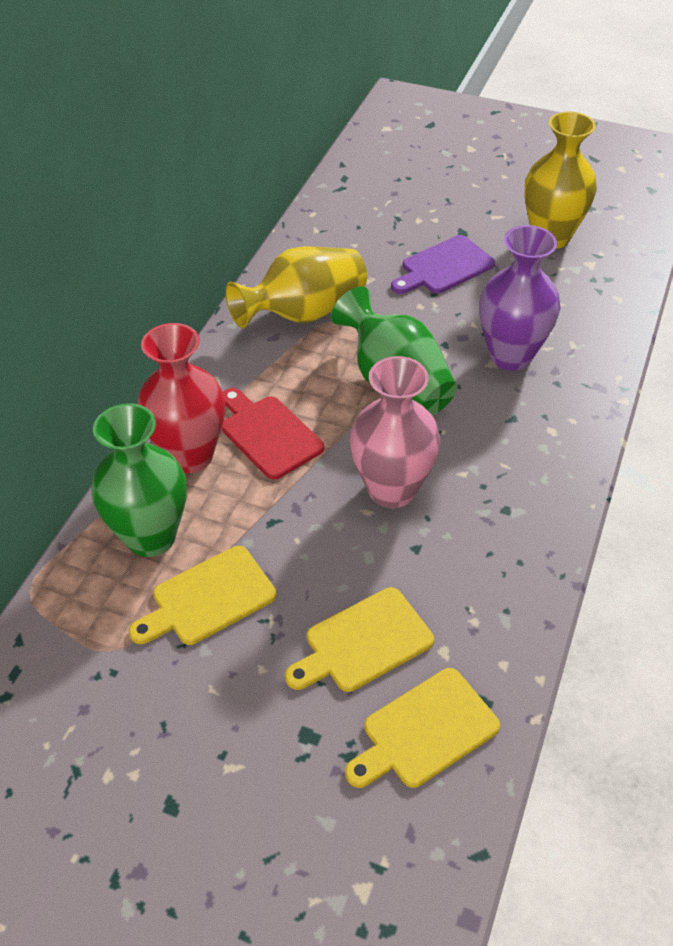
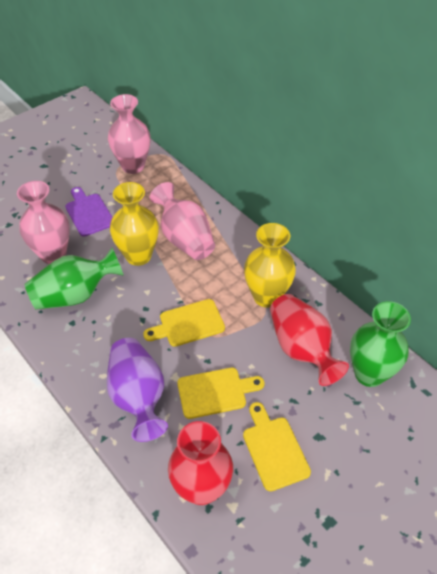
pink vase: [350,356,440,508] = 1 -> [17,181,70,264] [108,94,151,174] [150,182,215,260] = 3
red cutting board: [222,388,324,480] = 1 -> none = 0
red vase: [137,323,225,473] = 1 -> [168,421,233,505] [270,294,349,386] = 2

